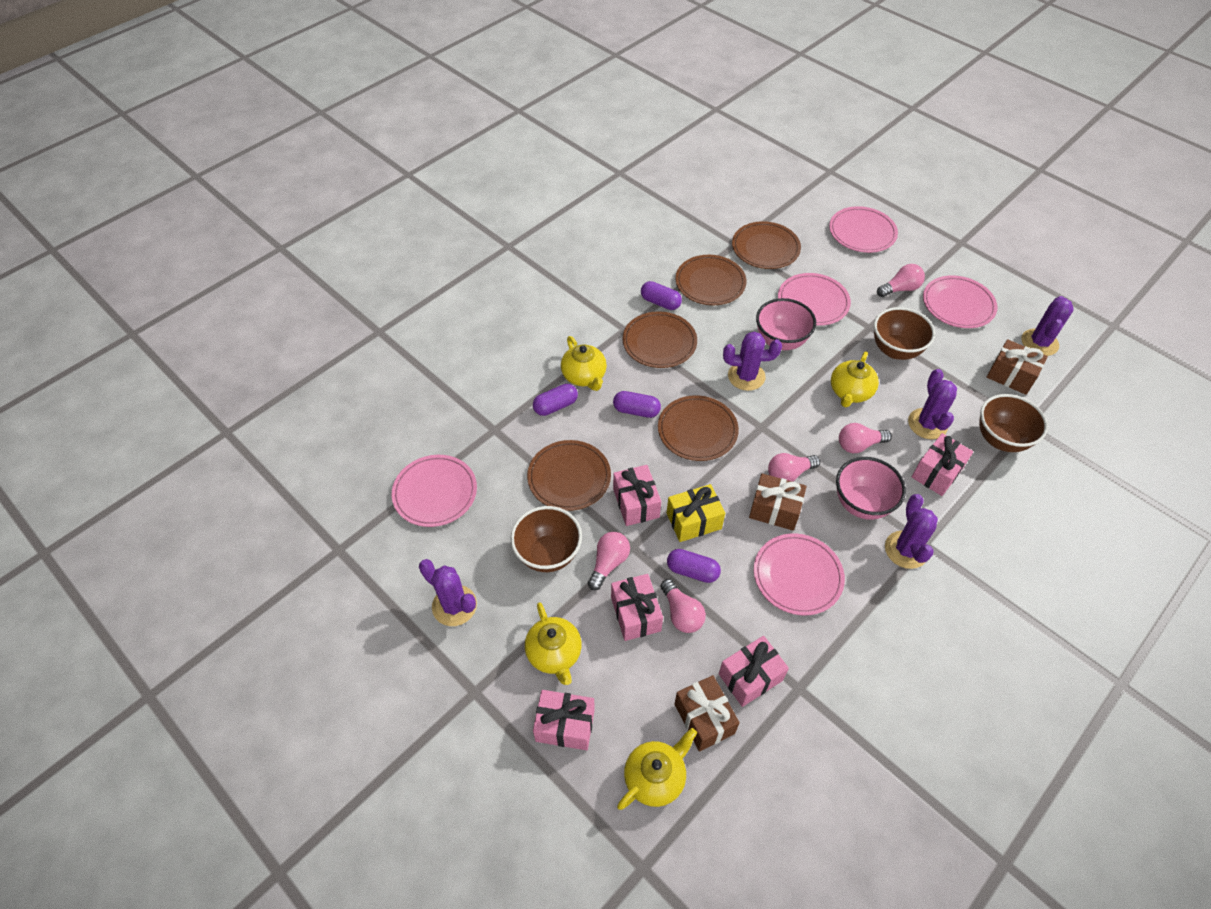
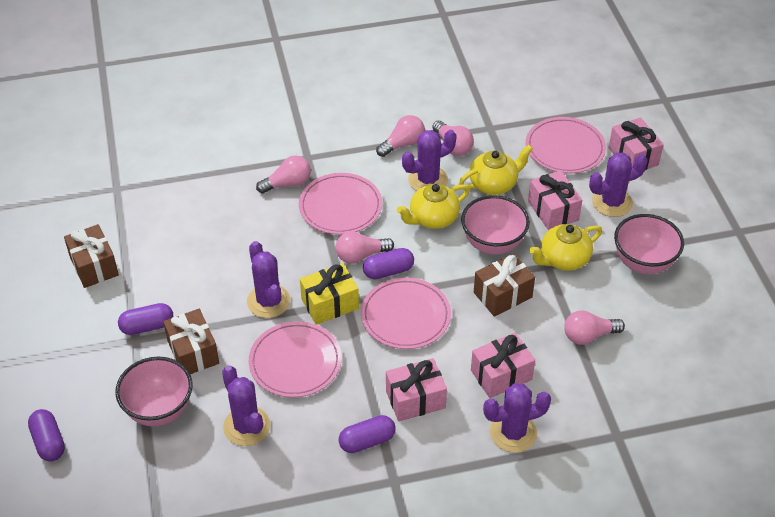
brown bowl: [510,506,582,572] [874,307,935,360] [979,394,1048,452] = 3 -> none = 0
brown plate: [527,440,611,511] [623,311,697,368] [658,395,739,461] [675,255,746,305] [732,221,801,269] = 5 -> none = 0
pink bowl: [756,298,816,350] [836,457,906,520] = 2 -> [115,357,192,426] [461,195,530,255] [614,214,684,274] = 3
pink gift: [533,690,595,750] [611,574,663,641] [613,465,661,526] [719,636,789,707] [912,433,973,496] = 5 -> [386,358,447,421] [471,333,535,398] [528,171,582,230] [608,117,664,170] = 4
pink plate: [392,455,477,527] [754,533,845,615] [778,273,851,326] [829,206,898,253] [923,275,998,328] = 5 -> [249,321,342,398] [299,173,382,235] [361,277,451,349] [526,117,606,174] = 4
yellow teapot: [525,602,582,685] [561,336,607,391] [617,728,697,810] [831,351,879,407] = 4 -> [397,183,470,229] [459,145,533,195] [529,224,602,271] = 3

